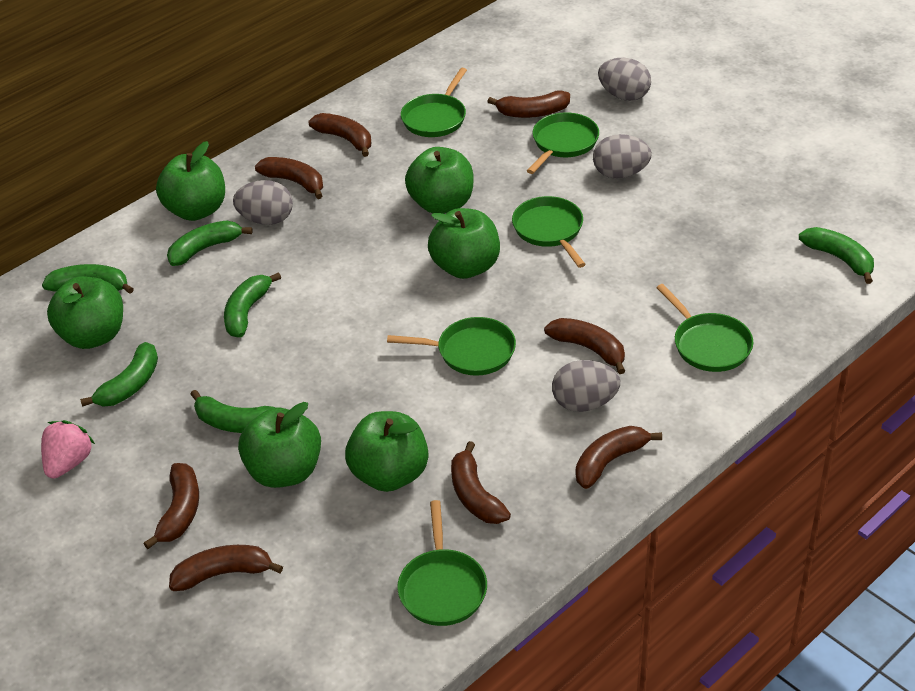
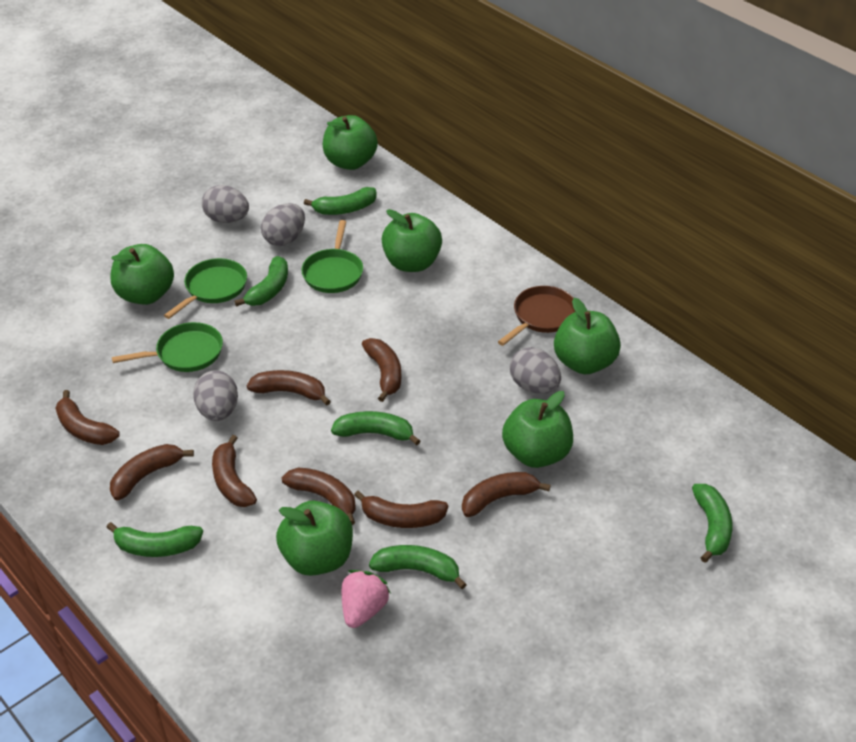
brown pan: none = 0 -> [498,286,575,346] = 1
green pan: [387,317,516,376] [397,500,487,626] [401,68,467,137] [512,196,586,268] [527,112,599,174] [656,284,753,372] = 6 -> [112,322,223,372] [164,258,247,319] [301,220,363,293] = 3

